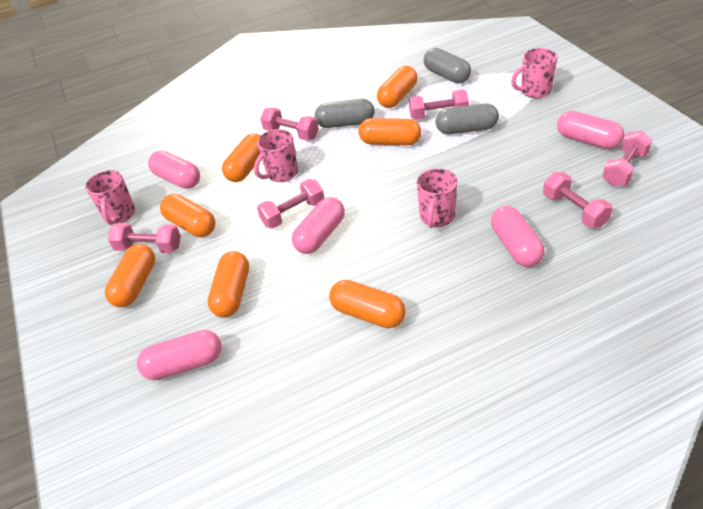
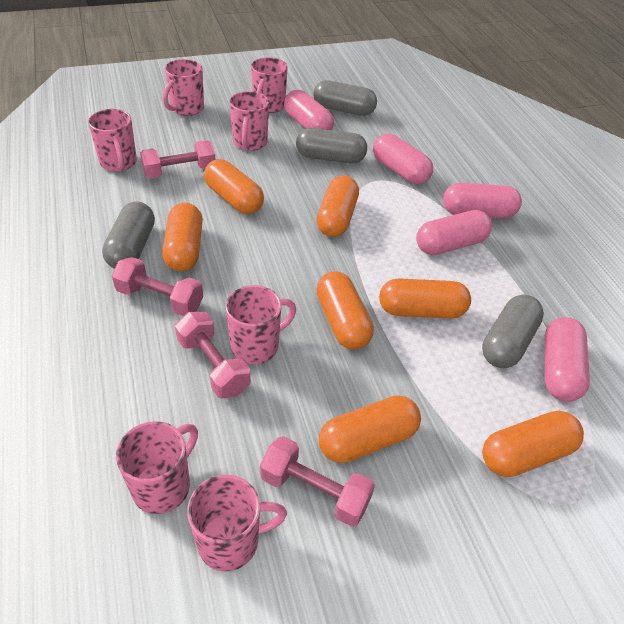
grey capsule: [315,99,375,128] [424,48,471,83] [436,103,499,134] = 3 -> [102,201,155,269] [296,128,367,163] [313,80,377,116] [482,295,544,368] = 4
pink dumbbell: [108,223,181,253] [257,179,324,228] [260,107,319,141] [409,90,469,120] [543,172,613,228] [602,130,652,186] = 6 -> [112,257,203,316] [140,140,215,179] [175,312,250,399] [260,436,375,527] = 4
pink mug: [85,170,135,225] [254,129,298,182] [417,168,457,228] [511,48,557,98] = 4 -> [88,109,137,172] [116,421,198,514] [163,59,204,116] [187,475,287,572] [225,285,296,364] [229,91,269,151] [251,57,288,113] = 7

